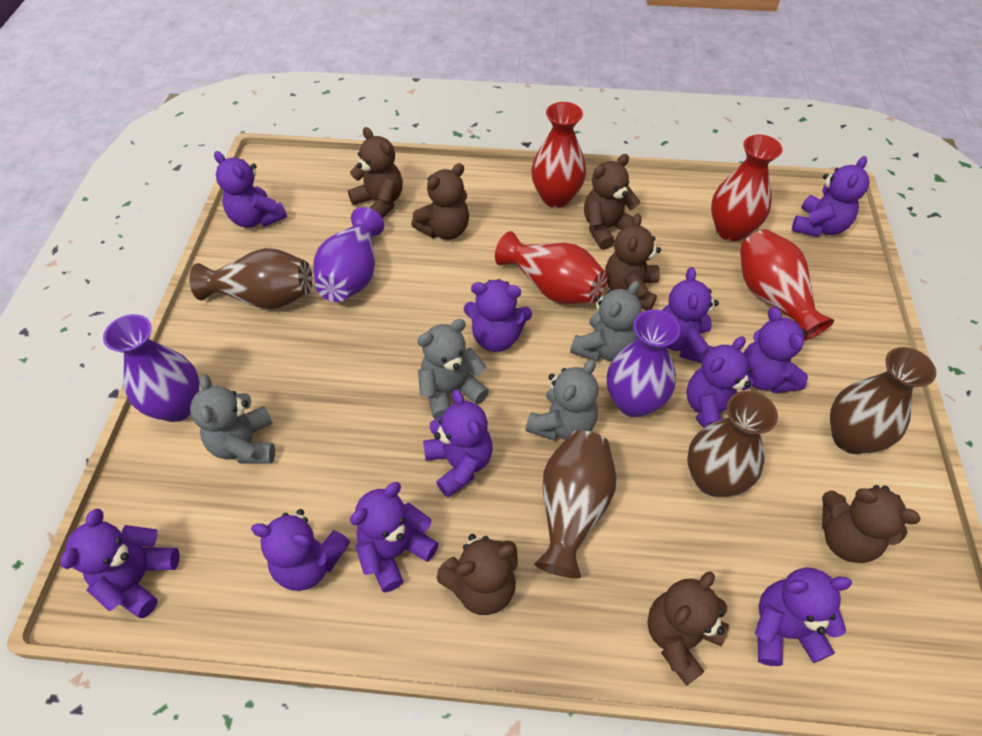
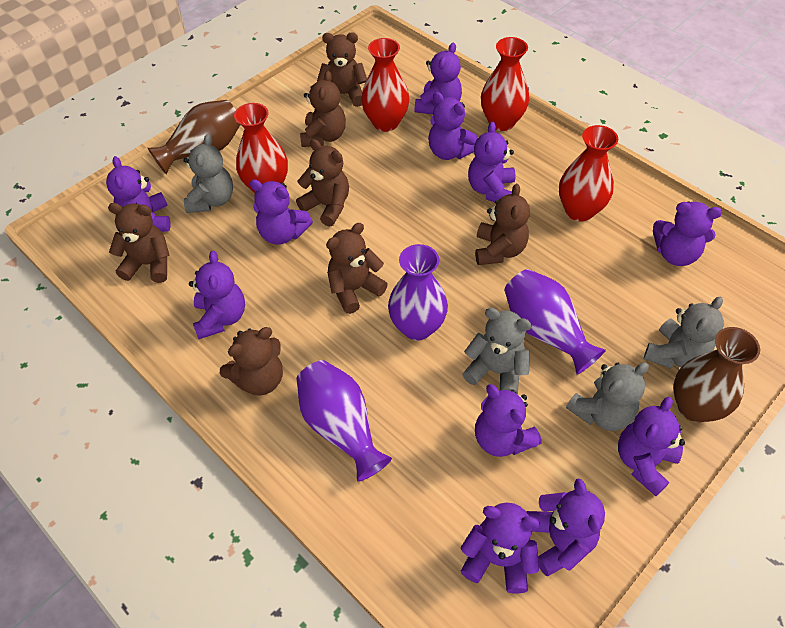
brown vase: [189,248,312,309] [535,430,616,579] [687,391,778,497] [830,347,936,454] = 4 -> [148,100,240,174] [673,327,760,422] = 2

